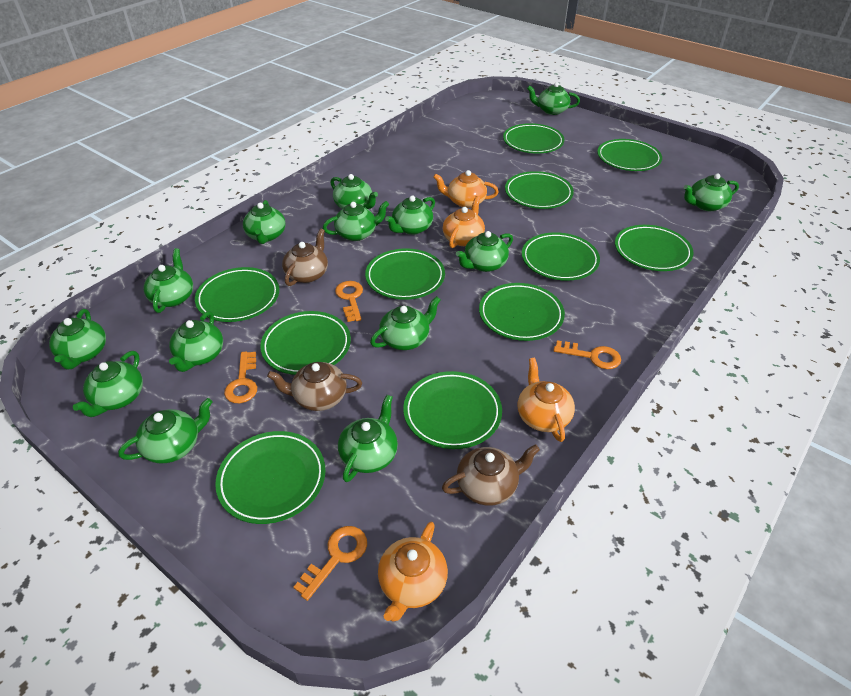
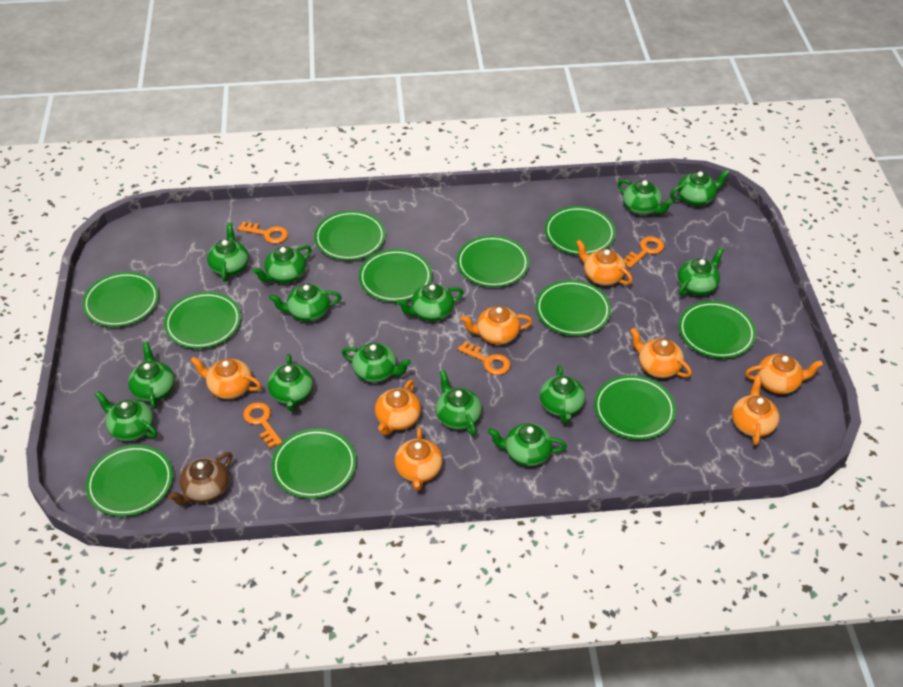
brown teapot: [267,362,362,411] [282,228,328,286] [442,444,540,506] = 3 -> [168,452,232,505] = 1
orange teapot: [378,522,448,622] [433,170,499,208] [443,196,485,248] [518,358,575,442] = 4 -> [190,357,261,399] [375,380,421,436] [395,427,443,491] [461,306,533,345] [576,239,633,286] [630,328,692,378] [732,375,780,445] [745,354,823,394] = 8

